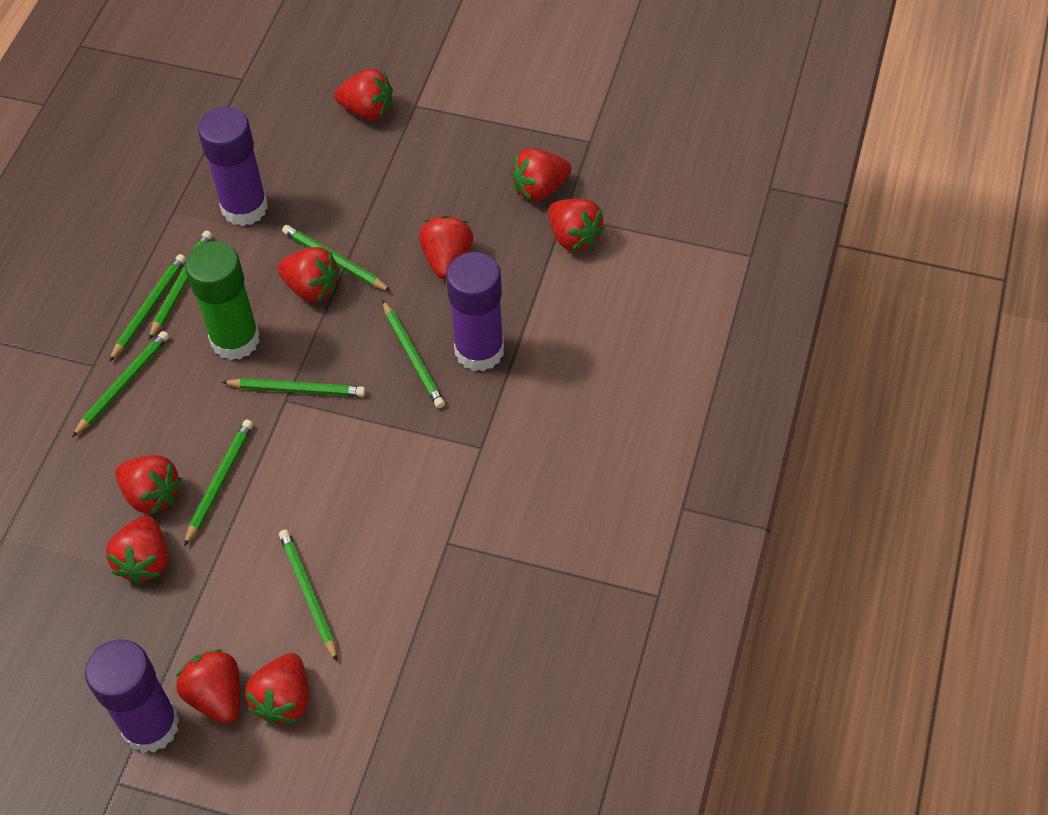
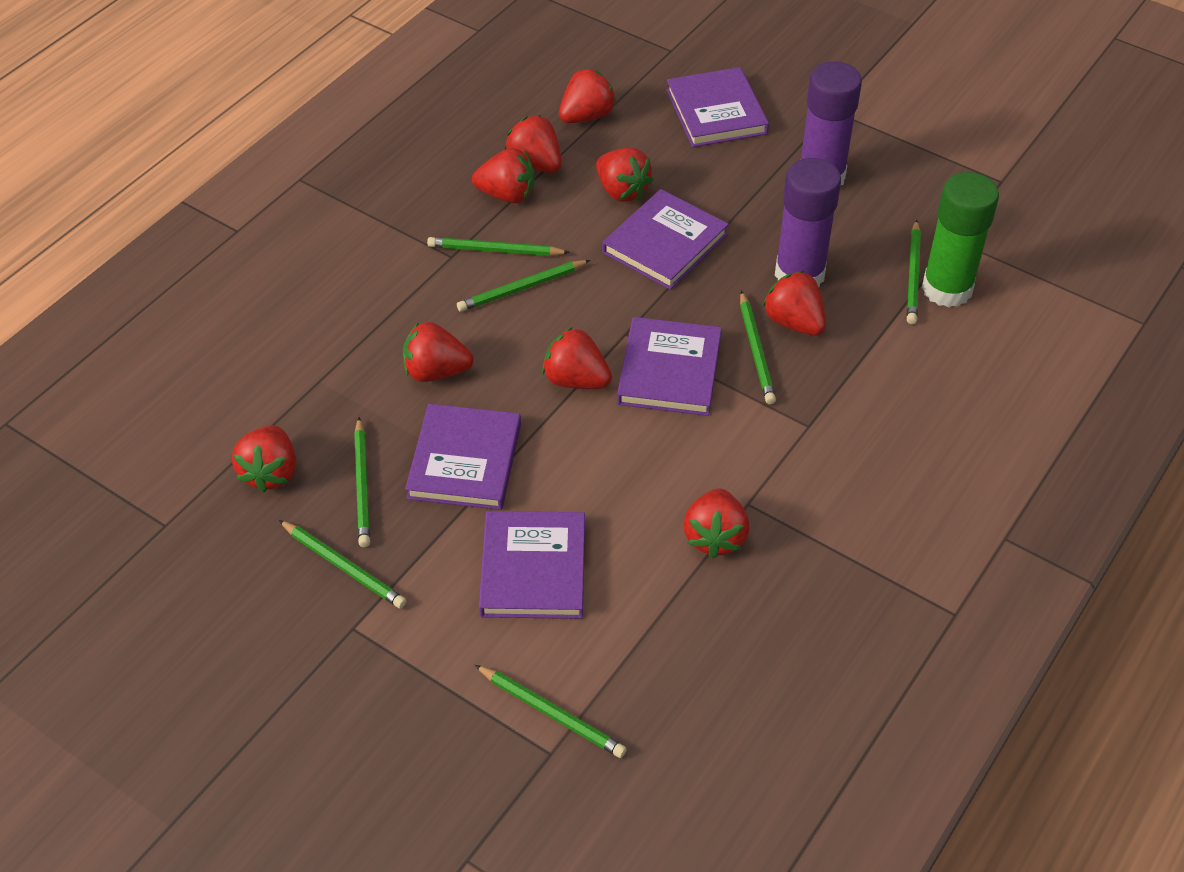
green pencil: [72,331,169,437] [109,254,186,362] [149,231,212,340] [184,420,253,546] [222,378,365,397] [279,529,338,662] [282,225,391,291] [382,300,445,408] = 8 -> [279,520,406,609] [354,417,370,547] [427,237,570,256] [457,260,590,312] [475,665,626,758] [740,291,776,404] [907,220,921,324] = 7
purple book: none = 0 -> [405,404,521,510] [479,511,585,619] [602,189,729,290] [617,317,722,416] [666,67,769,147] = 5
purple glue stick: [85,639,179,753] [198,107,268,226] [446,252,504,371] = 3 -> [775,158,841,287] [801,61,862,185] = 2

